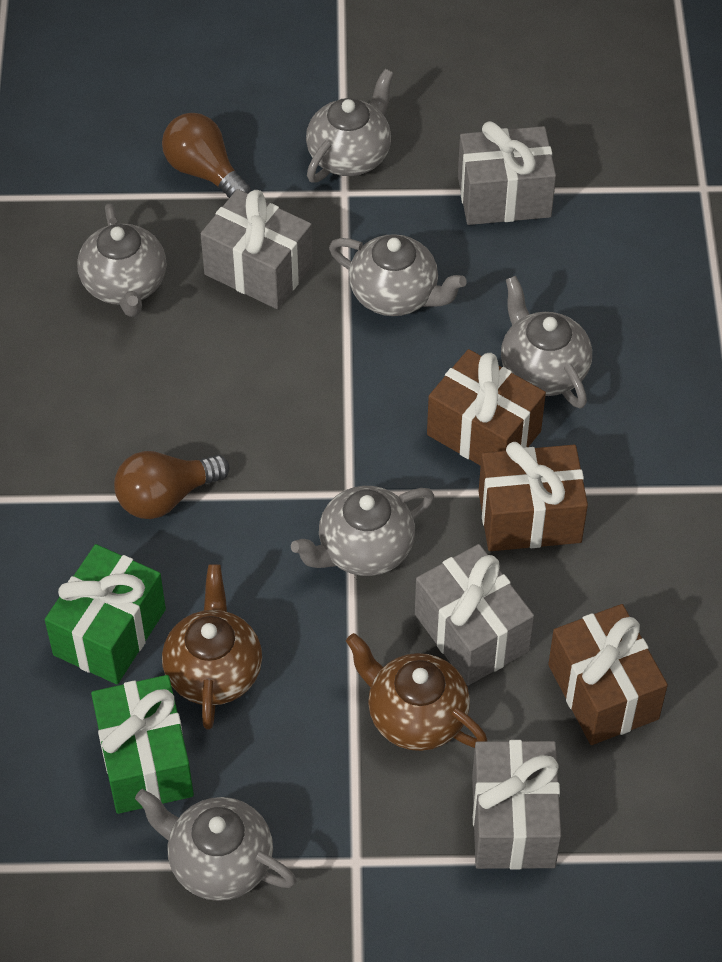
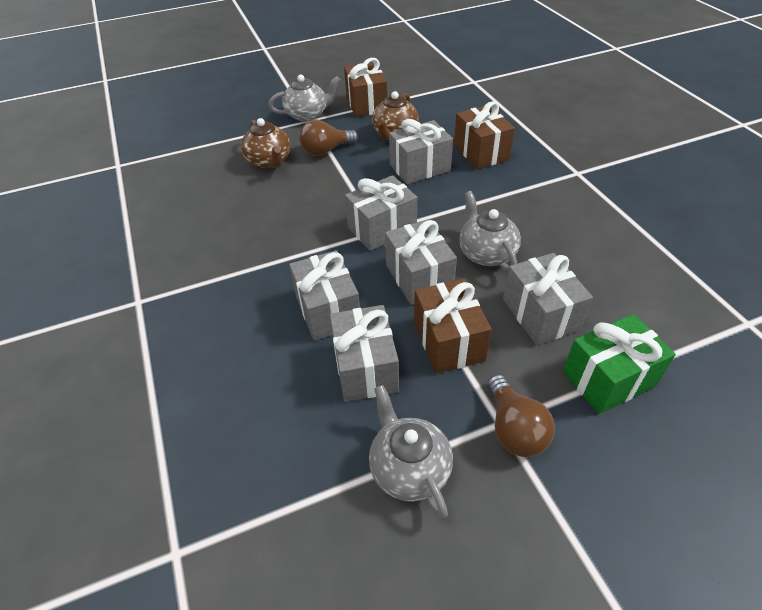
green gift: [45,544,166,684] [91,675,194,814] = 2 -> [563,314,676,414] = 1
grey gift: [201,189,313,309] [415,544,534,686] [458,121,556,225] [472,740,561,870] = 4 -> [289,250,360,341] [330,305,399,402] [345,175,417,251] [385,220,457,305] [389,119,453,184] [503,253,593,345] = 6
grey teapot: [77,203,166,317] [135,789,297,901] [291,486,434,576] [306,69,394,183] [329,234,467,316] [501,276,592,409] = 6 -> [268,75,341,122] [369,385,453,519] [459,191,521,272] = 3

